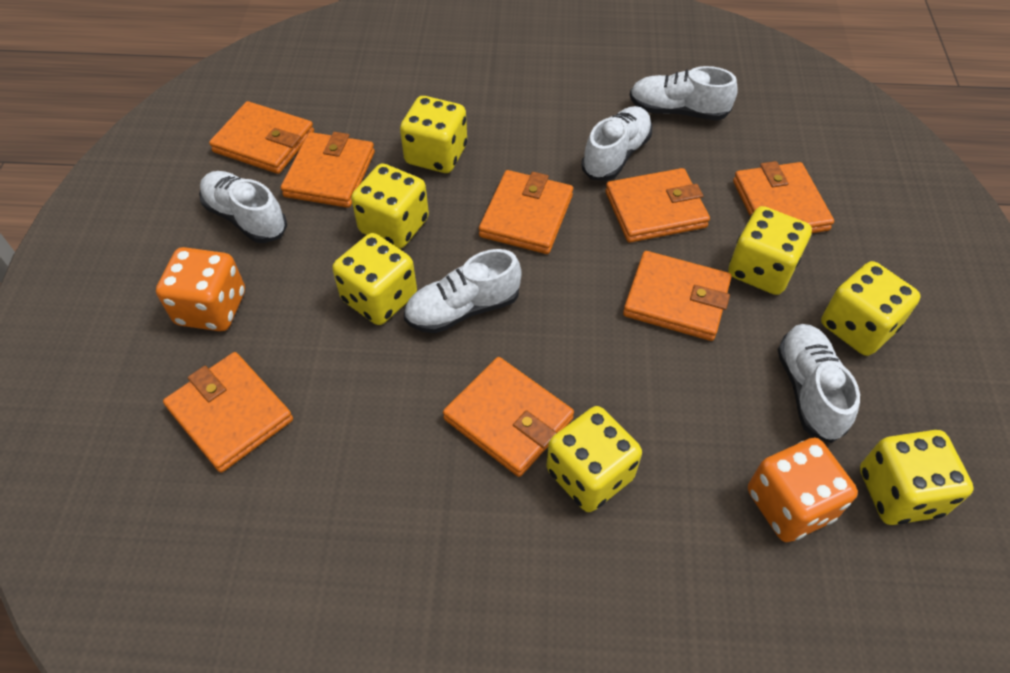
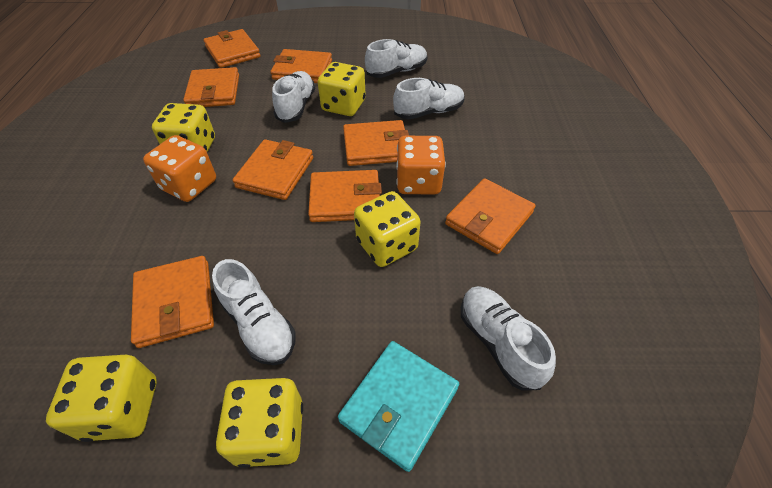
turquoise wallet: none = 0 -> [338,341,459,472] = 1
yellow dice: [332,233,417,325] [351,163,429,249] [400,96,467,173] [546,406,642,512] [728,206,812,295] [821,261,921,356] [860,430,974,525] = 7 -> [46,355,157,442] [152,103,215,152] [216,378,303,468] [318,62,366,116] [354,191,421,267] = 5

